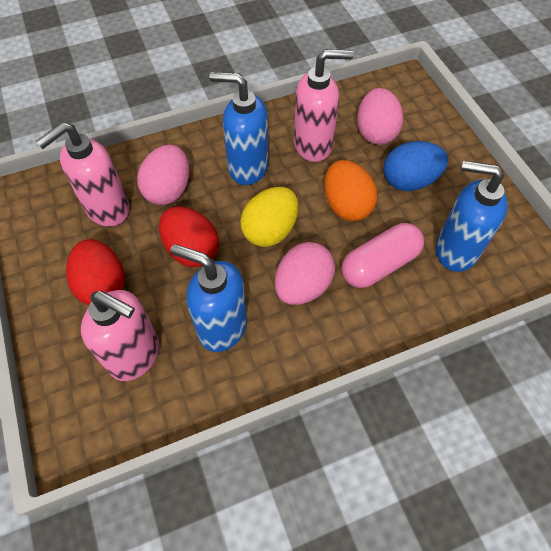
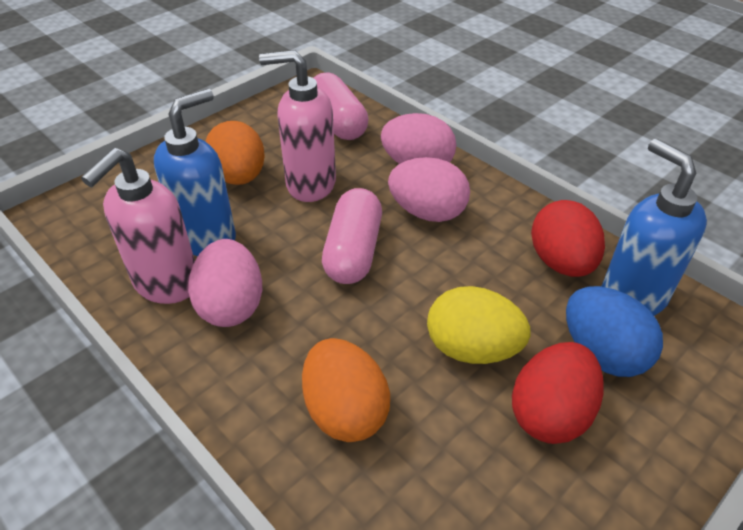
blue soap dispenser: [170,244,247,352] [210,72,269,185] [436,161,508,272] = 3 -> [154,89,236,256] [601,139,707,316] = 2
orange egg: [324,160,378,221] = 1 -> [205,121,265,185] [302,338,390,442] = 2
pink capsule: [341,223,424,288] = 1 -> [314,73,368,140] [322,188,382,284] = 2
pink soap dispenser: [36,122,129,227] [81,290,159,381] [294,49,354,162] = 3 -> [81,148,195,304] [259,50,336,202] = 2

